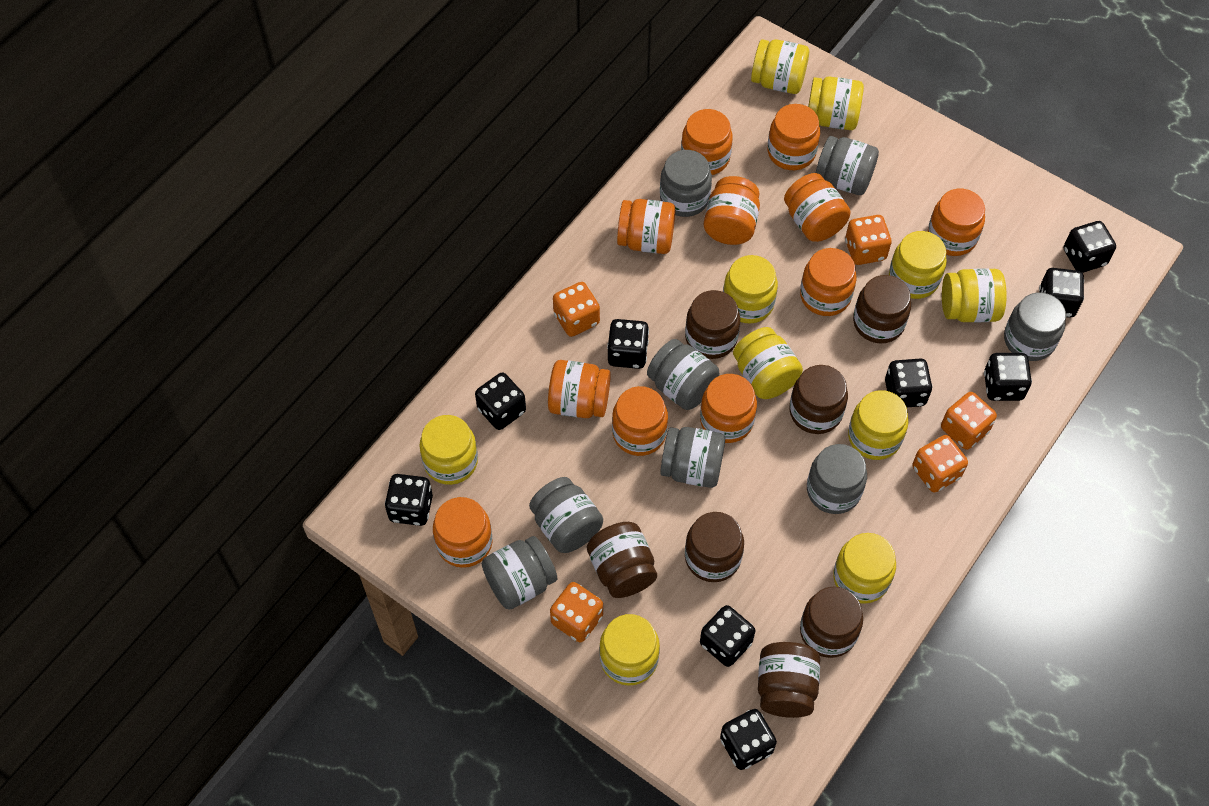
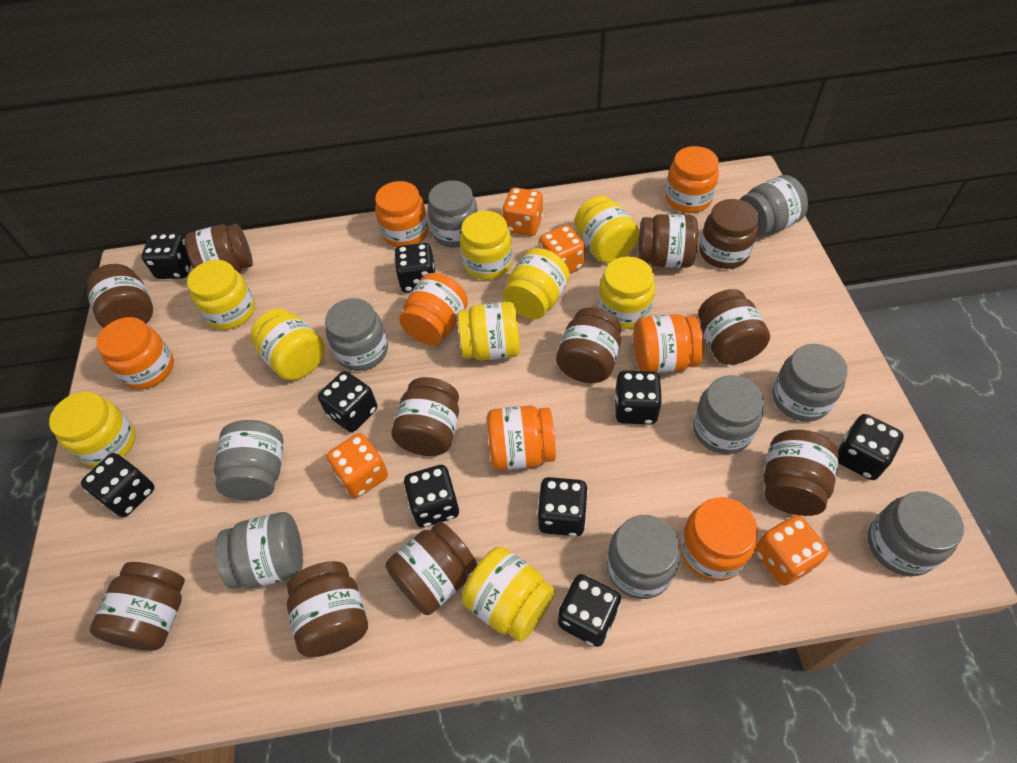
brown jar: [587,522,657,598] [685,290,740,359] [685,512,744,582] [758,642,820,718] [789,365,848,434] [800,587,863,658] [853,275,911,344] = 7 -> [87,264,153,328] [90,562,185,651] [185,224,253,273] [287,561,368,657] [386,522,477,615] [392,377,459,456] [556,307,621,383] [638,214,698,268] [698,289,770,365] [699,199,759,269] [764,430,839,516] = 11
grey jar: [482,536,557,610] [529,477,603,553] [647,339,719,410] [660,150,712,217] [660,427,725,488] [807,444,867,514] [816,136,879,195] [1004,292,1066,361] = 8 -> [214,420,283,500] [215,512,303,589] [325,298,388,371] [427,180,478,248] [607,515,680,599] [693,375,764,454] [740,175,808,237] [772,344,848,422] [868,491,964,576] = 9
orange dice: [550,582,603,643] [553,282,600,337] [845,215,892,265] [912,435,968,493] [941,392,997,450] = 5 -> [327,433,388,498] [502,188,543,236] [539,225,585,273] [755,515,829,586] = 4
orange jar: [433,497,493,568] [548,360,611,418] [612,386,668,456] [617,199,676,254] [681,109,733,175] [700,374,757,443] [704,176,760,245] [767,104,820,170] [784,173,851,242] [800,248,857,316] [928,189,985,256] = 11 -> [96,317,174,389] [375,181,429,247] [399,273,468,345] [487,405,556,471] [633,314,704,374] [665,146,719,213] [680,497,758,581] = 7
yellow jar: [419,415,478,485] [599,614,660,686] [723,255,778,323] [733,327,803,399] [751,39,809,94] [808,76,864,130] [833,533,896,604] [848,390,908,460] [889,231,947,299] [942,268,1007,323] = 10 -> [49,392,136,467] [187,260,255,330] [250,308,325,380] [458,302,520,361] [460,211,512,280] [462,547,555,642] [503,248,570,319] [575,195,640,263] [598,256,655,329] = 9

